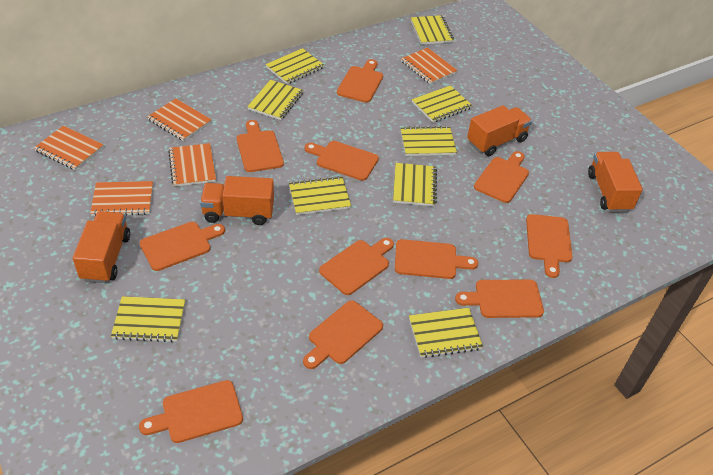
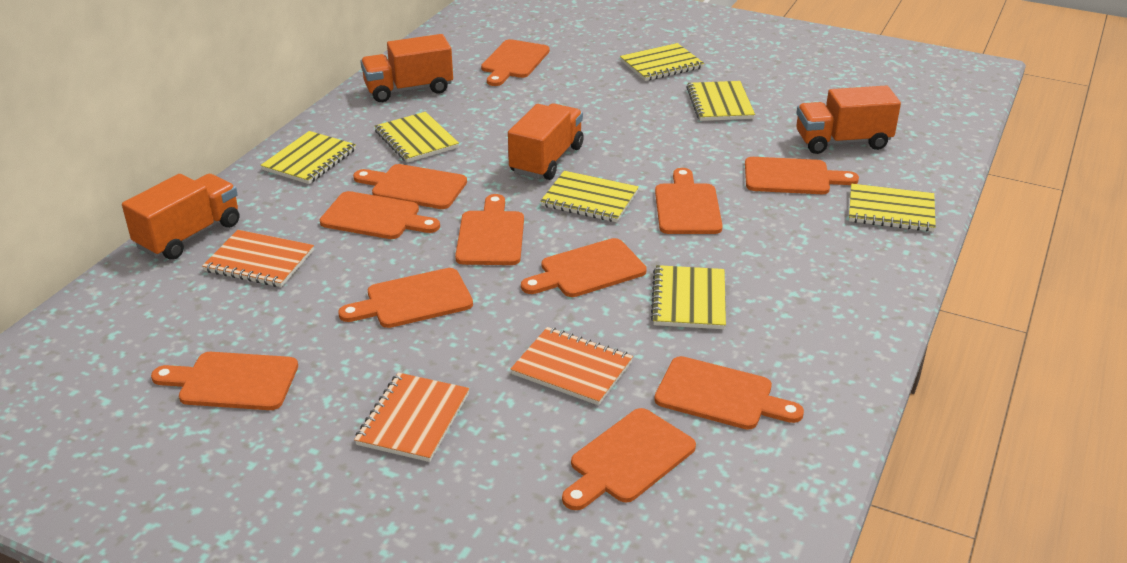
orange notebook: [34,126,104,170] [90,181,153,216] [147,98,212,141] [168,143,216,187] [401,48,457,84] = 5 -> [202,230,314,287] [354,373,469,462] [511,327,633,405] = 3
yellow notebook: [111,296,185,342] [247,80,303,120] [266,48,324,84] [289,176,351,215] [393,163,437,206] [401,126,457,156] [409,308,483,358] [411,15,454,45] [412,85,473,123] = 9 -> [261,131,356,184] [374,112,459,163] [540,171,639,222] [620,43,704,81] [651,265,726,329] [686,81,755,121] [849,184,936,232] = 7

